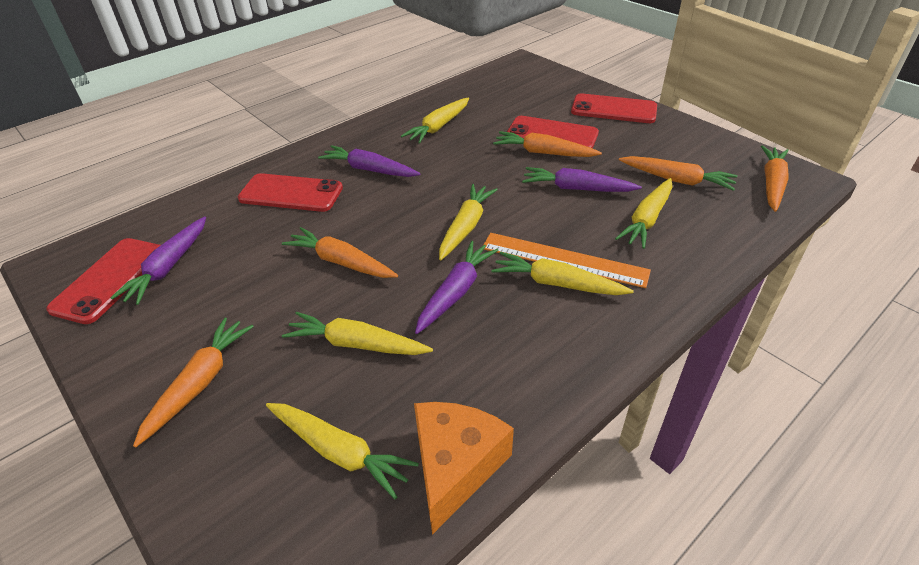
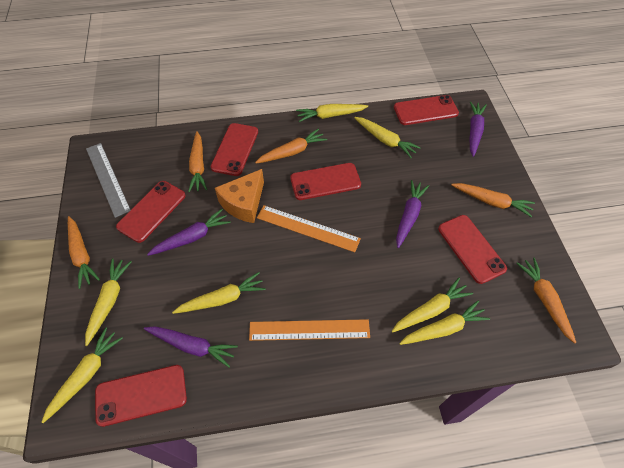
grey ruler: none = 0 -> [86,143,130,218] = 1
orange ruler: [484,233,651,288] = 1 -> [249,319,370,341] [257,205,361,252] = 2
red phone: [46,238,161,324] [238,173,343,212] [507,116,599,148] [571,93,657,123] = 4 -> [95,365,187,427] [116,181,186,243] [211,123,258,176] [290,163,361,200] [394,95,459,125] [438,215,507,284] = 6
yellow carrot: [266,403,419,499] [282,312,433,355] [401,98,469,144] [439,184,498,260] [491,251,634,295] [615,178,672,249] = 6 -> [42,327,123,423] [85,258,132,346] [172,272,266,314] [296,104,368,122] [354,117,421,158] [392,278,473,333] [399,300,490,345] = 7

